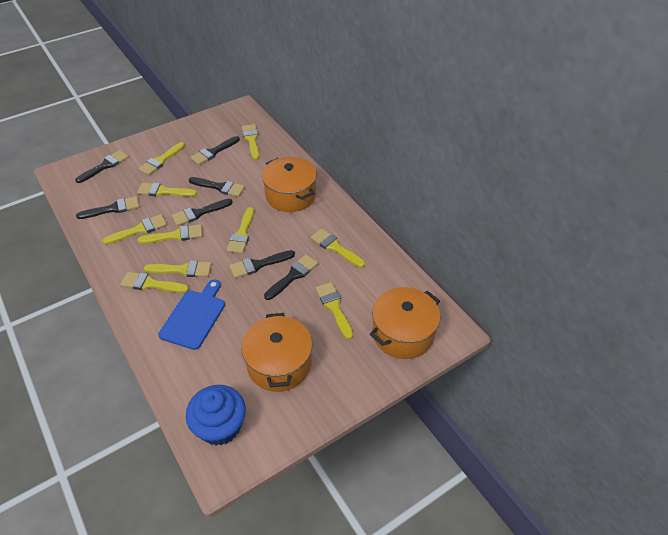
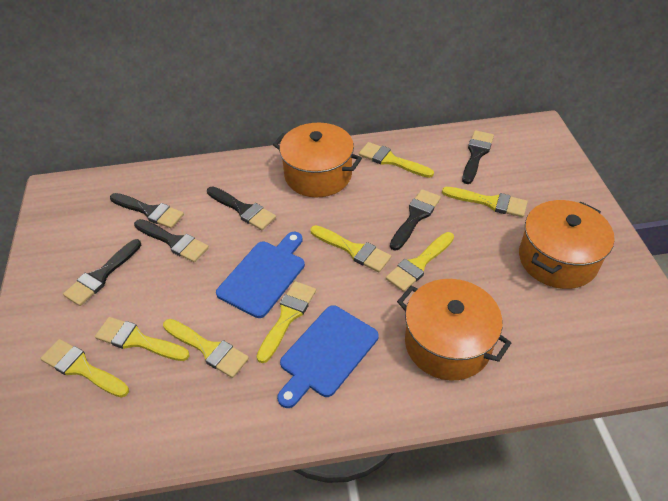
black brush: [75,150,129,183] [76,196,140,219] [172,199,233,226] [189,177,245,197] [190,136,240,165] [230,250,295,278] [264,255,318,300] = 7 -> [63,239,141,306] [110,193,184,228] [134,219,209,262] [207,186,276,230] [390,189,441,251] [462,130,494,184] = 6
blue cupcake: [186,385,246,446] = 1 -> none = 0
blue cutting board: [158,280,225,350] = 1 -> [216,232,305,318] [277,305,379,408] = 2
yellow brush: [102,214,167,244] [120,272,189,293] [137,183,197,197] [138,142,185,175] [138,224,203,244] [144,261,212,277] [227,207,254,253] [242,124,259,160] [311,229,365,268] [315,282,353,339] = 10 -> [40,339,129,398] [95,317,190,361] [163,319,249,378] [256,281,316,363] [310,225,391,272] [359,142,434,178] [386,232,454,292] [442,187,528,217] = 8

